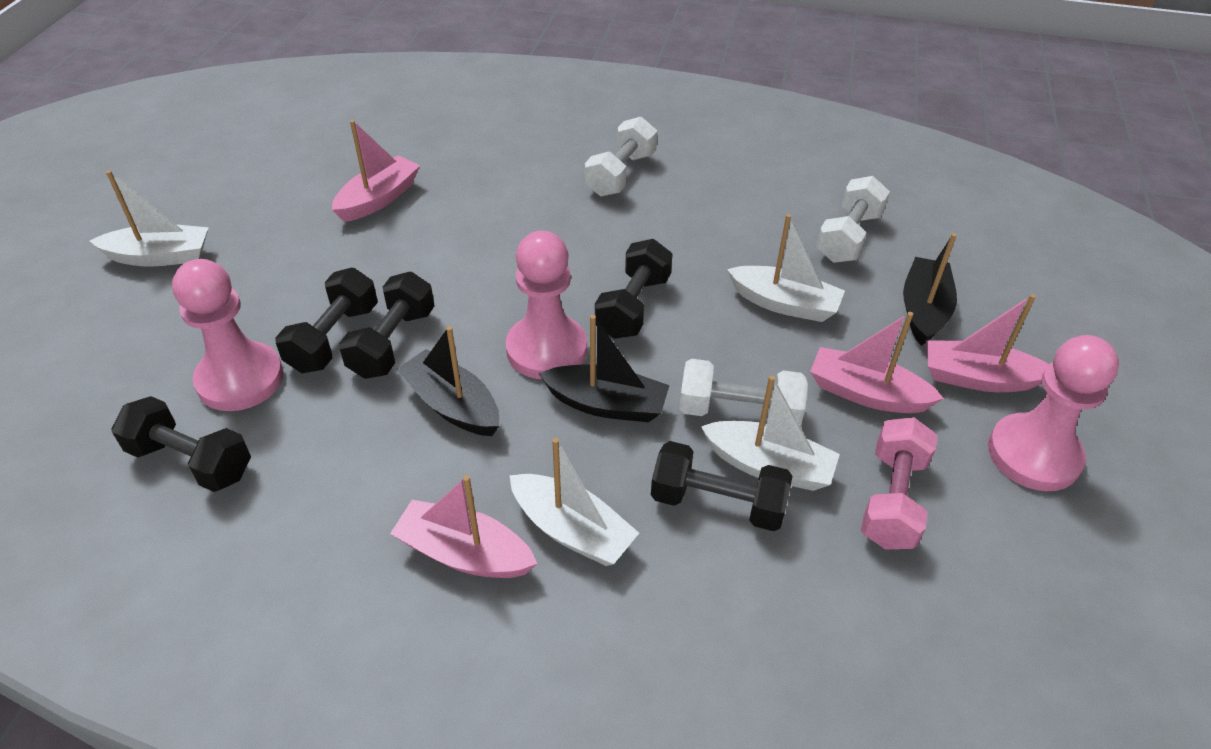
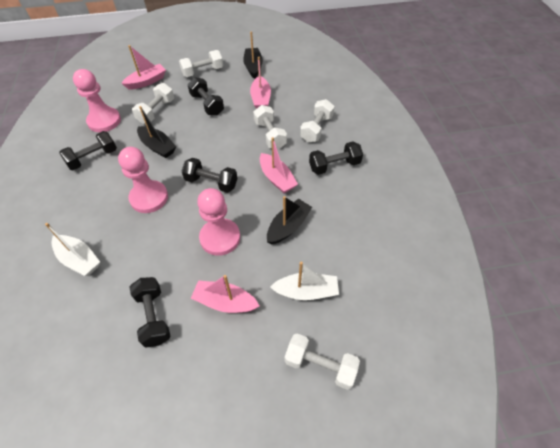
pink dumbbell: [861,417,938,549] = 1 -> none = 0
white boat: [90,170,209,267] [510,438,639,566] [701,375,840,491] [727,214,845,322] = 4 -> [45,223,100,276] [270,262,339,300] = 2
white dumbbell: [585,117,657,197] [679,359,808,426] [817,176,890,263] = 3 -> [132,83,174,124] [179,50,223,77] [253,105,287,149] [285,333,360,390] [300,99,335,142] = 5

